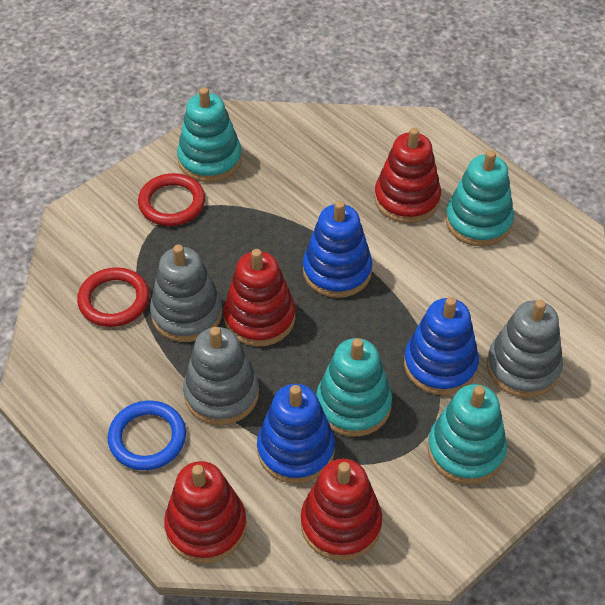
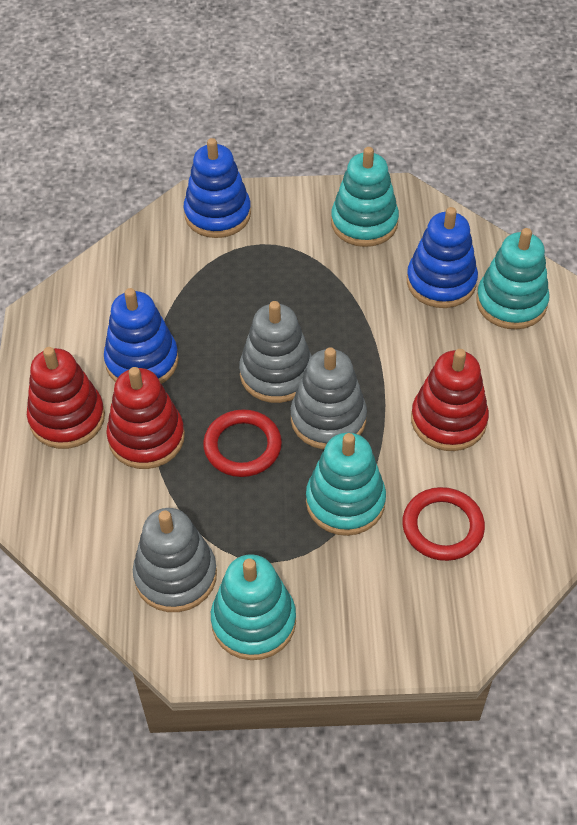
blue ring: [108,400,186,470] = 1 -> none = 0
red stacking toy: [164,461,247,563] [223,249,295,347] [301,459,382,561] [374,128,441,223] = 4 -> [27,347,105,449] [106,367,185,469] [411,349,489,451] = 3

